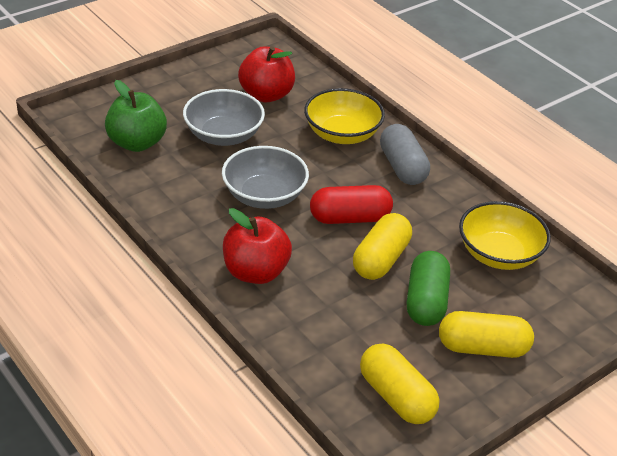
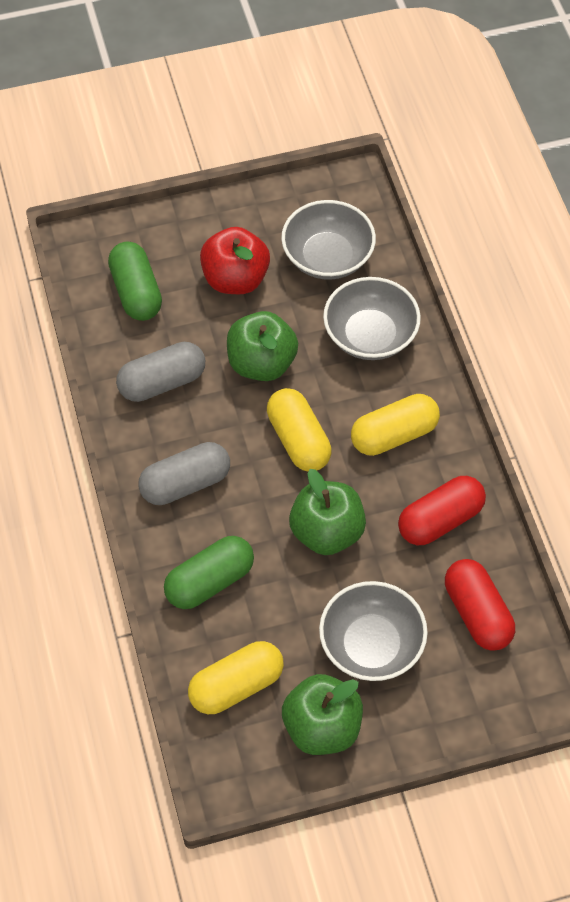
green apple: [105,80,167,152] = 1 -> [227,311,298,381] [282,674,363,755] [289,469,366,555] = 3
green capsule: [407,251,450,326] = 1 -> [108,242,162,321] [164,536,254,609] = 2
grey bowl: [183,89,265,146] [222,146,309,209] = 2 -> [281,200,376,280] [319,581,428,681] [323,277,421,360] = 3
grey capsule: [380,124,430,185] = 1 -> [116,342,205,402] [138,442,230,505] = 2
red apple: [223,208,292,284] [238,46,295,102] = 2 -> [200,227,270,294] = 1
red capsule: [310,185,393,224] = 1 -> [398,476,486,545] [445,559,515,651] = 2
yellow bowl: [304,88,385,144] [459,201,551,270] = 2 -> none = 0

